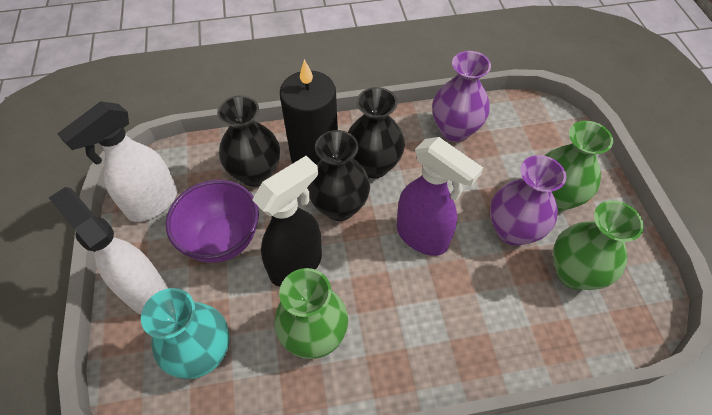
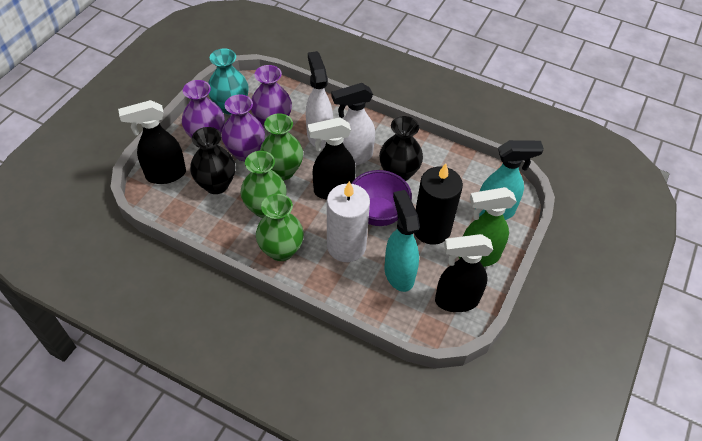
black spray bottle: [252,156,322,287] = 1 -> [118,100,186,184] [308,117,356,199] [435,234,493,312] = 3
black vase: [217,95,280,187] [307,130,370,221] [348,87,405,178] = 3 -> [190,127,235,194] [379,116,423,181] = 2
green spray bottle: none = 0 -> [459,187,517,267] = 1
purple spray bottle: [397,137,483,256] = 1 -> none = 0
purple vase: [432,51,491,142] [490,155,566,246] = 2 -> [182,80,225,138] [221,95,265,161] [251,65,292,129] = 3
turquoise spray bottle: none = 0 -> [384,190,420,292] [475,140,544,220] = 2
white candle: none = 0 -> [327,181,370,262] = 1

